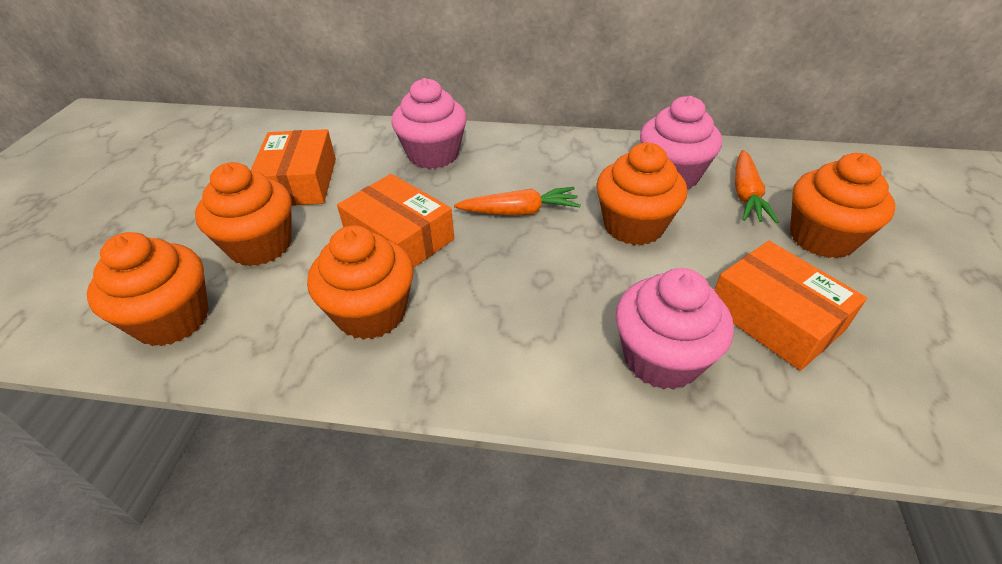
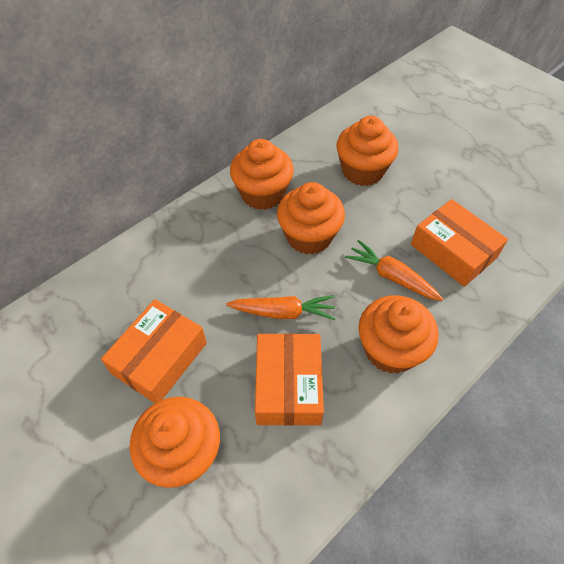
pink cupcake: [391,78,467,169] [616,268,734,390] [640,96,722,188] = 3 -> none = 0

